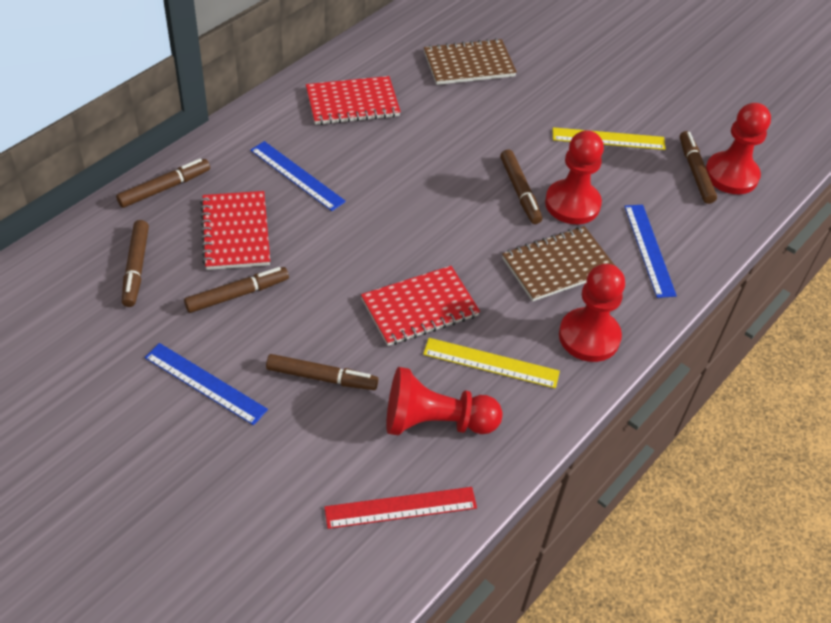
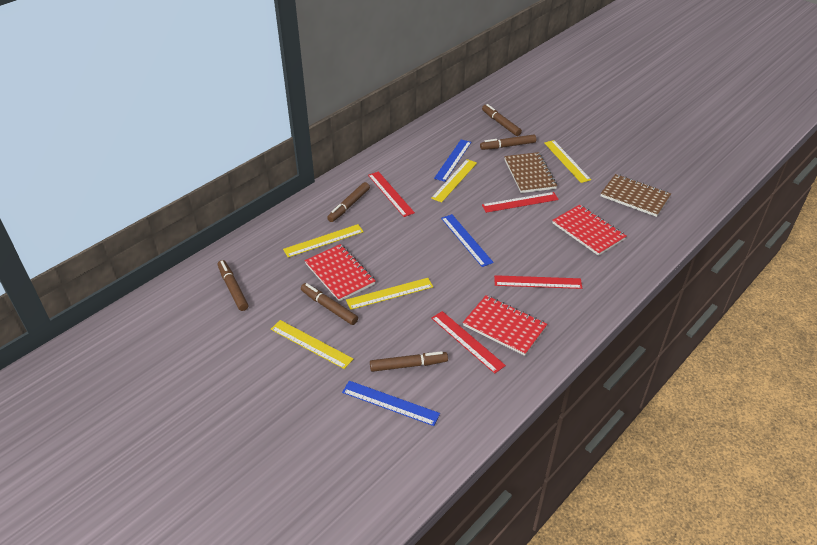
red pawn: [386,367,502,435] [545,130,604,224] [559,264,625,362] [706,103,771,194] = 4 -> none = 0
red ruler: [324,487,477,529] = 1 -> [368,171,415,217] [431,311,506,374] [482,192,559,213] [494,275,582,289] = 4
yellow ruler: [423,338,560,389] [553,127,666,150] = 2 -> [271,320,353,369] [283,224,364,257] [346,278,433,310] [431,159,477,202] [544,140,591,183] = 5

